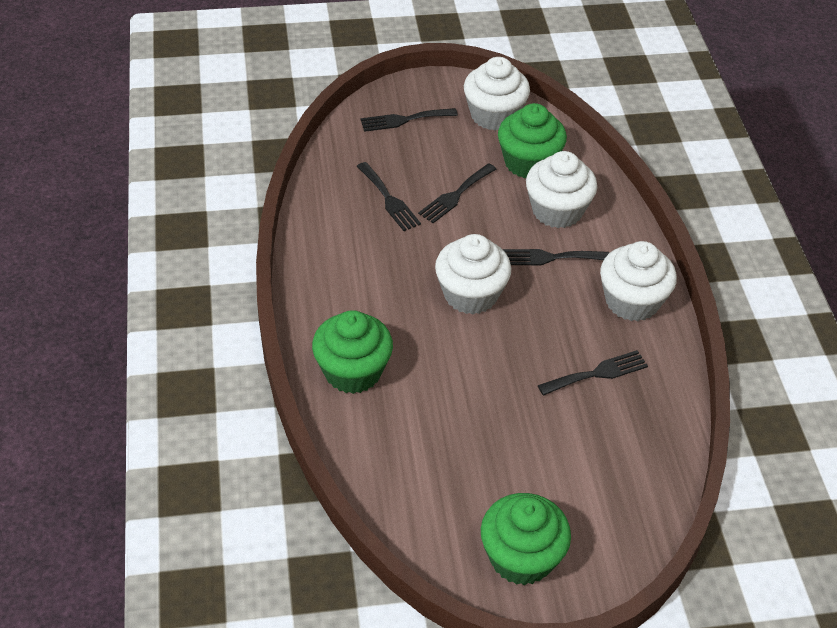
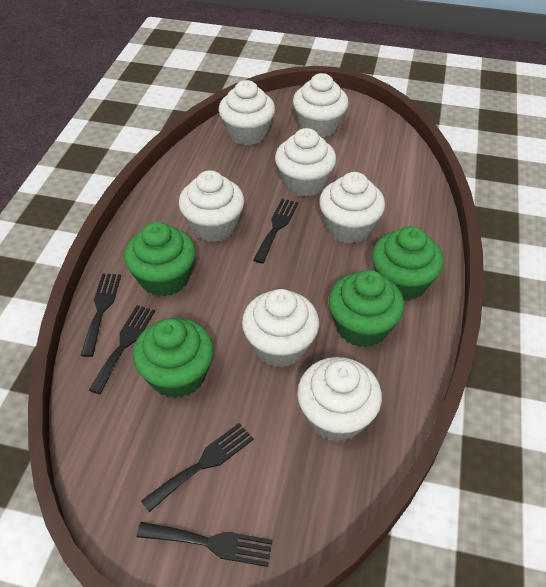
green cupcake: [312,310,393,394] [481,493,571,585] [498,103,567,178] = 3 -> [124,222,196,296] [133,318,214,398] [328,270,404,347] [372,226,443,301] = 4
white cupcake: [435,234,511,314] [464,57,530,131] [526,151,597,228] [600,241,677,321] = 4 -> [179,170,244,242] [219,80,275,145] [242,289,319,368] [275,128,336,197] [293,73,349,137] [297,357,382,442] [319,172,385,243] = 7

